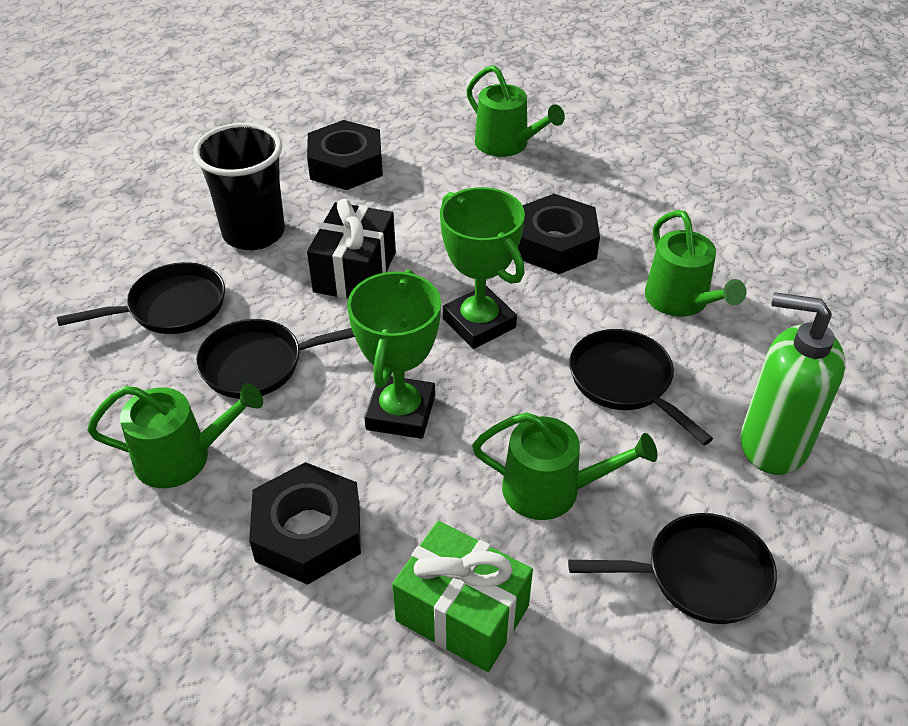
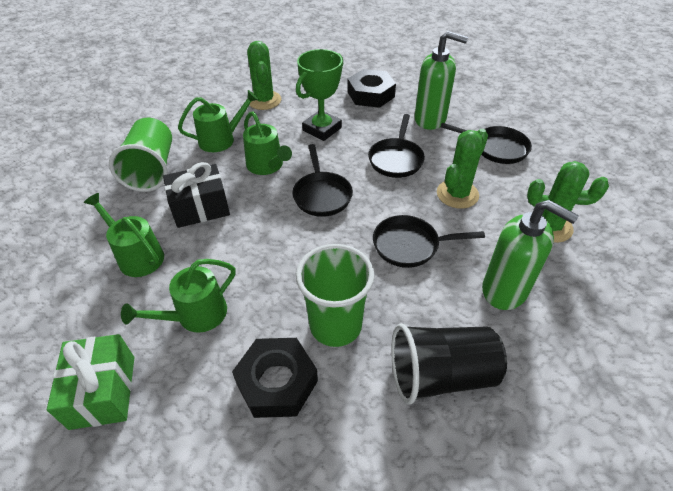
black nut: [249,462,361,585] [307,120,383,190] [518,194,600,274] = 3 -> [232,338,318,418] [347,69,396,108] = 2
green cactus: none = 0 -> [247,41,281,110] [437,129,488,209] [527,161,609,243] = 3
green cup: none = 0 -> [109,118,172,192] [296,244,375,347] = 2
green soap dispenser: [740,292,845,475] = 1 -> [414,31,468,130] [482,200,579,310] = 2
green trophy: [347,270,441,439] [440,187,525,349] = 2 -> [296,49,343,141] = 1

